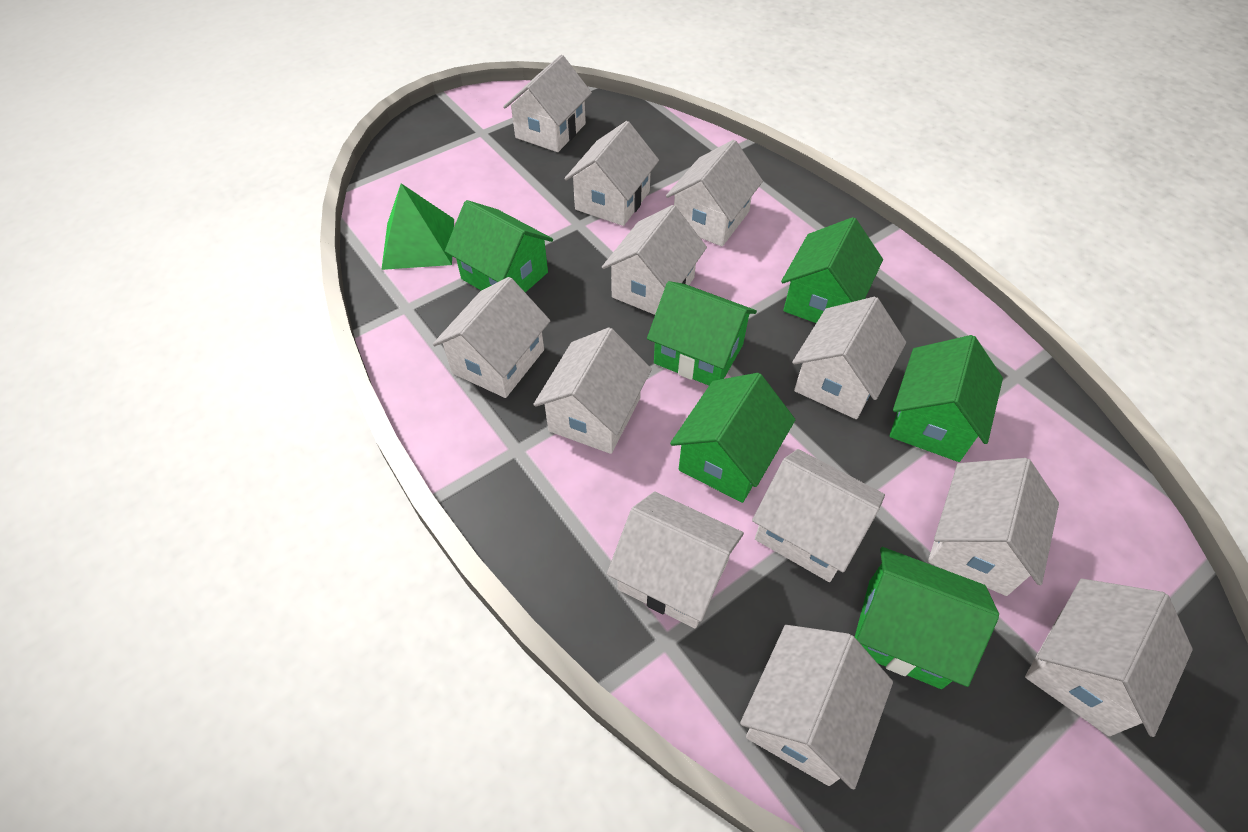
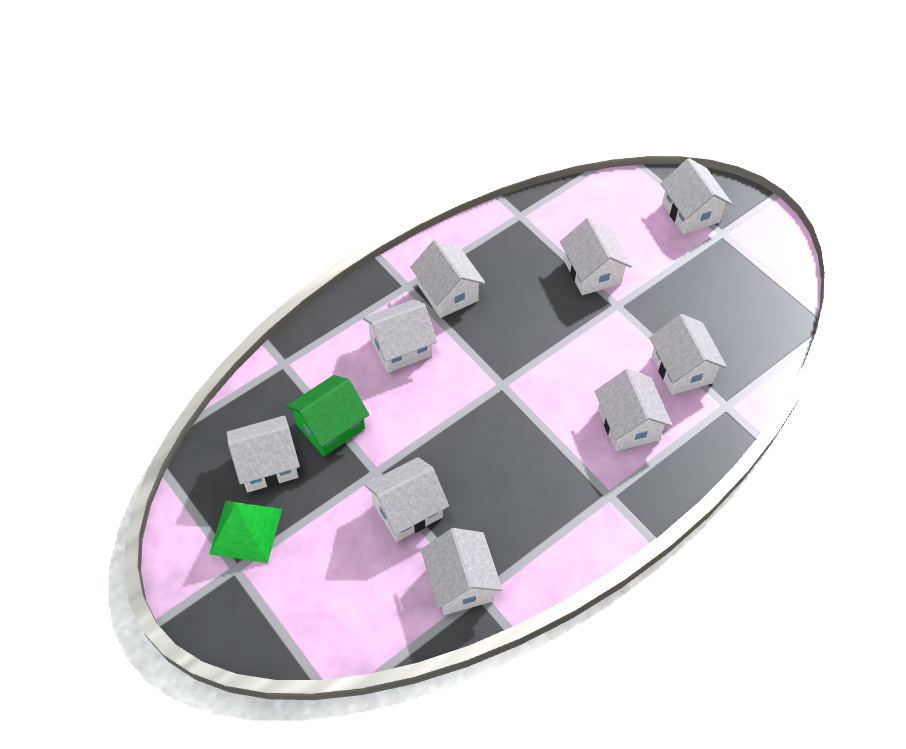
green house: [445,200,553,292] [647,281,757,386] [670,373,795,503] [781,217,883,323] [855,547,999,689] [890,335,1003,462] = 6 -> [286,375,369,457] = 1
white house: [433,277,550,398] [503,55,592,152] [533,328,652,454] [564,121,659,226] [602,205,707,315] [607,492,744,628] [666,140,763,246] [740,625,893,789] [752,449,885,582] [792,297,906,419] [928,458,1059,596] [1025,579,1193,737] = 12 -> [227,416,300,492] [363,299,437,373] [365,457,449,542] [410,239,486,318] [421,528,503,615] [560,217,632,295] [595,369,673,451] [650,314,727,395] [660,158,732,234] = 9

